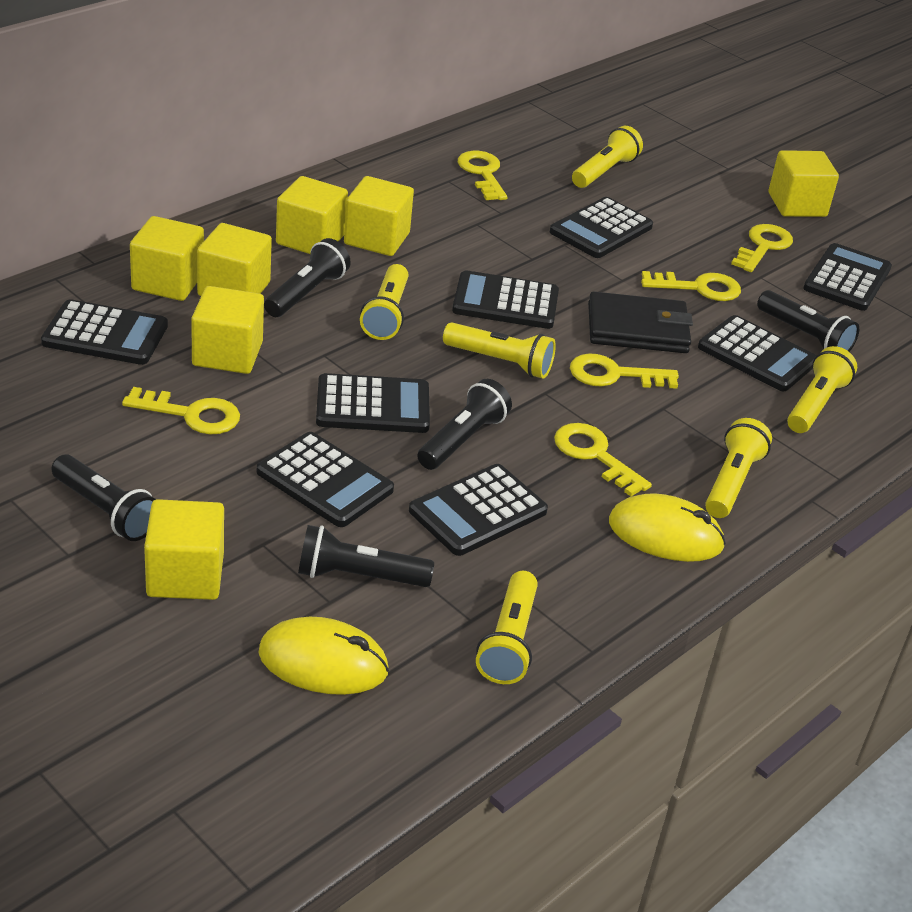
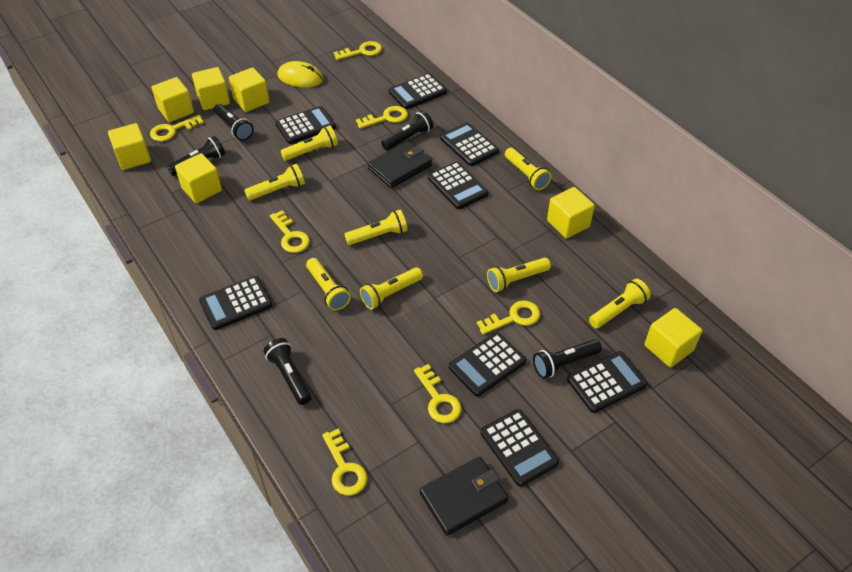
black wallet: [588,291,693,353] = 1 -> [367,141,432,188] [420,456,509,536] = 2
yellow flashlight: [360,264,408,340] [443,322,556,379] [476,571,538,684] [572,126,643,188] [705,418,772,518] [787,346,857,433] = 6 -> [244,164,305,201] [281,125,338,161] [306,258,351,310] [344,210,408,245] [360,267,423,310] [487,258,551,292] [505,148,551,190] [589,279,651,328] = 8
yellow key: [122,387,240,434] [458,151,507,200] [554,423,652,496] [570,353,679,389] [641,271,741,301] [731,224,793,272] = 6 -> [150,115,204,141] [270,210,310,253] [322,429,367,495] [334,41,382,60] [356,106,408,129] [414,364,462,423] [477,300,540,335] = 7
yellow mouse: [258,617,389,695] [609,493,726,562] = 2 -> [277,61,323,88] = 1

